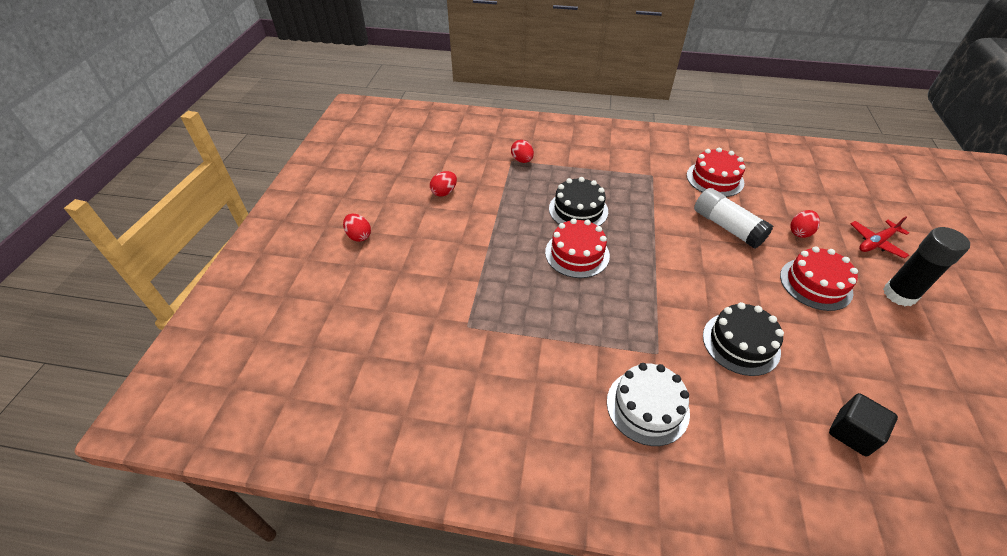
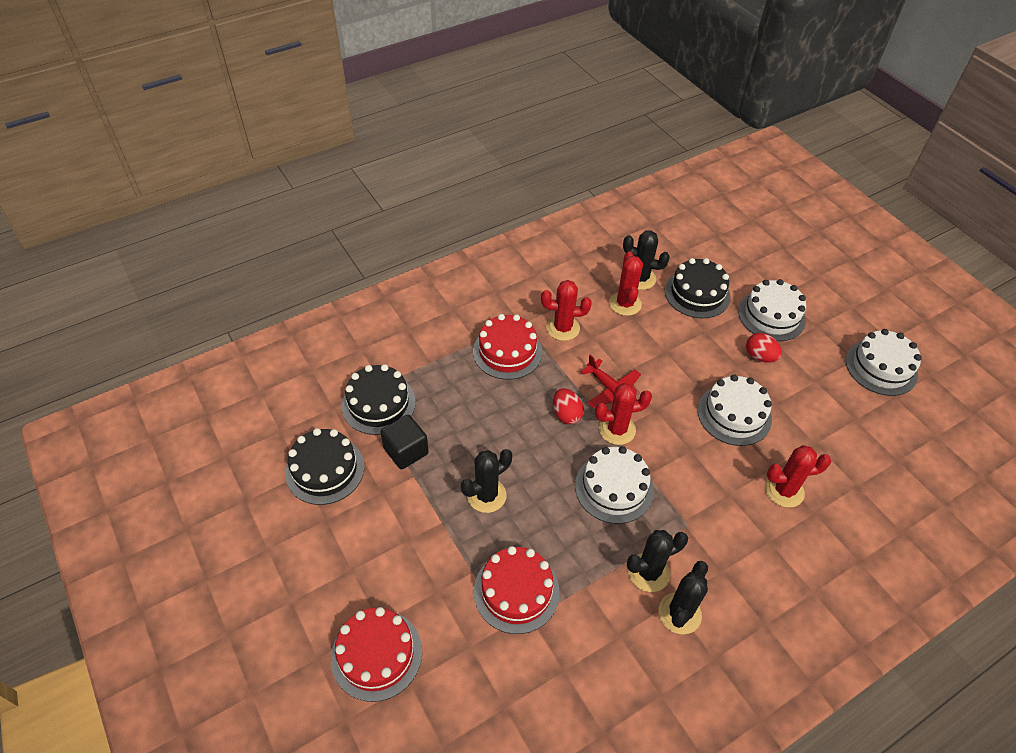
black cactus: none = 0 -> [461,449,512,513] [623,230,670,290] [627,530,688,592] [659,561,708,634] = 4
black cake: [549,177,608,226] [703,302,784,376] = 2 -> [285,428,364,505] [342,364,416,435] [665,258,731,318] = 3
black glue stick: [883,227,970,306] = 1 -> none = 0
red cactus: none = 0 -> [541,280,592,341] [595,383,652,445] [609,252,643,316] [765,445,831,508] = 4
red egg: [343,214,371,242] [430,171,457,197] [511,140,534,163] [790,210,820,238] = 4 -> [553,388,584,424] [746,333,782,363] = 2
white cake: [607,363,690,446] = 1 -> [575,446,654,524] [697,375,772,446] [738,279,806,341] [846,329,922,396] = 4
white glue stick: [694,188,773,249] = 1 -> none = 0

